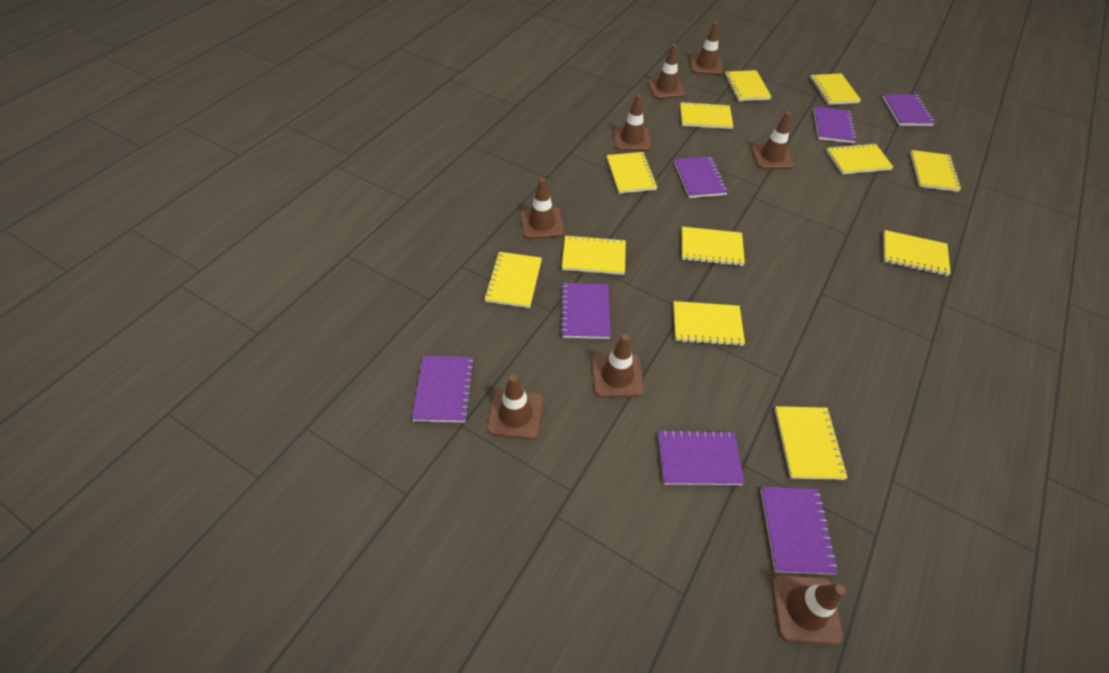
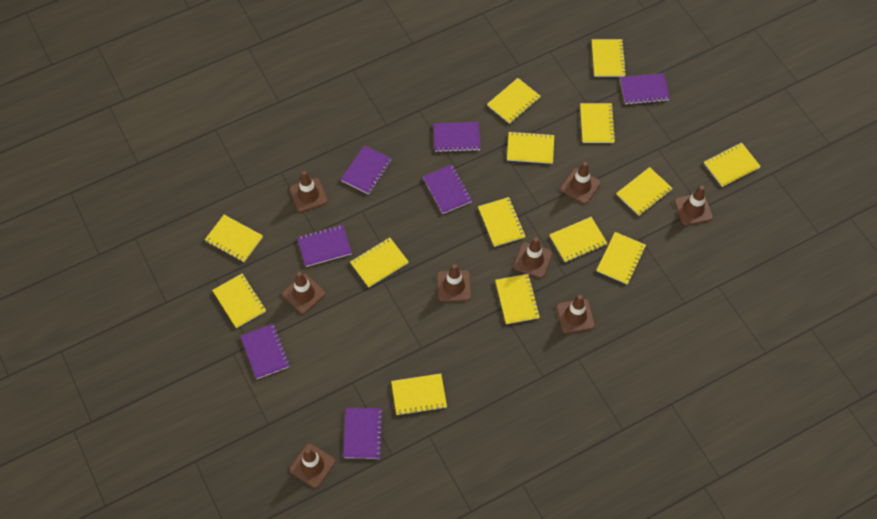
yellow notebook: [484,252,542,308] [562,235,626,275] [607,152,657,194] [673,301,745,347] [680,102,733,129] [682,227,745,266] [725,70,772,101] [775,406,848,480] [810,73,861,105] [827,143,893,174] [883,230,951,276] [910,150,961,192] = 12 -> [205,215,263,262] [212,273,266,328] [350,237,409,287] [391,373,447,416] [478,197,525,247] [487,78,541,124] [495,274,540,324] [507,131,554,164] [549,217,607,262] [580,103,616,143] [592,39,626,77] [597,232,646,285] [616,167,673,216] [704,142,761,187] = 14

